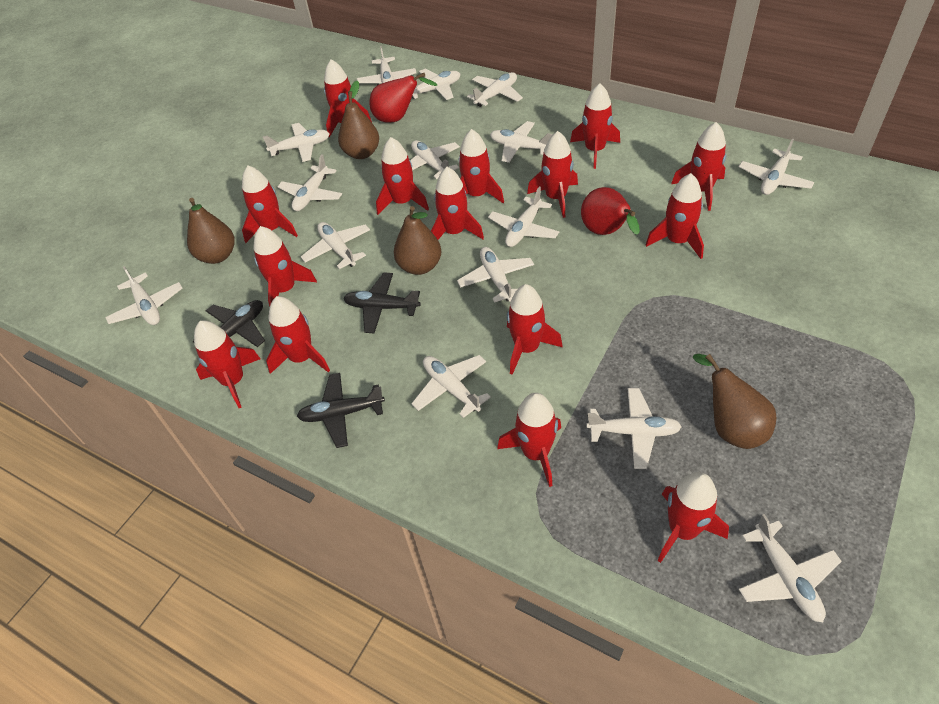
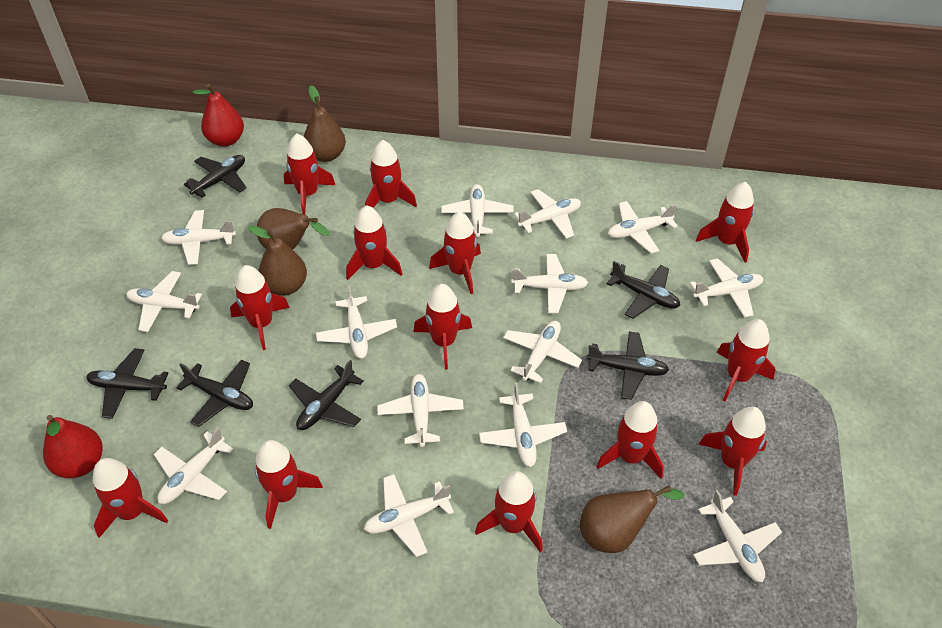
black plane: [193,300,265,347] [297,373,385,448] [343,272,421,333] = 3 -> [86,348,169,419] [176,359,253,427] [184,155,246,198] [289,360,364,430] [587,331,669,400] [607,261,680,319] = 6
red rocket: [194,321,260,408] [242,166,298,243] [253,226,317,306] [266,296,330,374] [324,59,372,137] [376,137,429,215] [431,167,484,240] [459,129,504,203] [497,393,561,487] [507,284,563,375] [527,131,578,218] [570,83,620,169] [646,173,704,259] [658,472,729,563] [671,122,726,211] = 15 -> [93,458,168,538] [230,265,290,350] [255,440,323,529] [284,133,335,215] [346,205,402,280] [365,140,417,208] [414,284,472,370] [429,212,481,294] [475,471,543,552] [596,401,664,479] [696,182,754,263] [699,407,767,496] [716,319,775,401] = 13
white plane: [105,266,183,325] [263,123,330,162] [278,154,342,211] [301,222,370,269] [357,46,416,85] [410,140,460,179] [411,355,491,418] [412,69,460,100] [457,247,534,303] [467,72,523,107] [488,187,559,247] [490,121,552,163] [587,388,682,469] [739,138,814,195] [739,514,842,622] = 15 -> [126,271,202,332] [154,427,233,504] [161,210,236,265] [316,286,397,359] [364,474,454,557] [377,374,464,447] [441,184,514,237] [479,382,567,467] [503,321,582,383] [511,254,588,313] [514,189,581,239] [608,201,678,253] [690,258,763,318] [693,490,782,582] = 14

